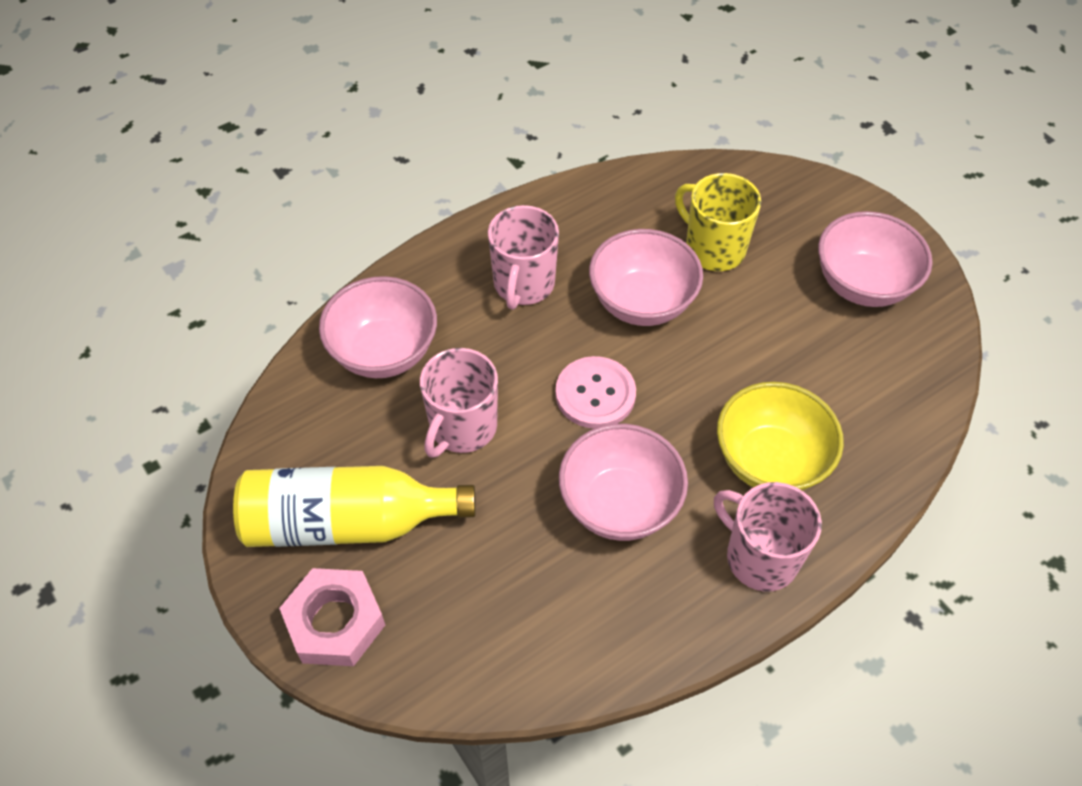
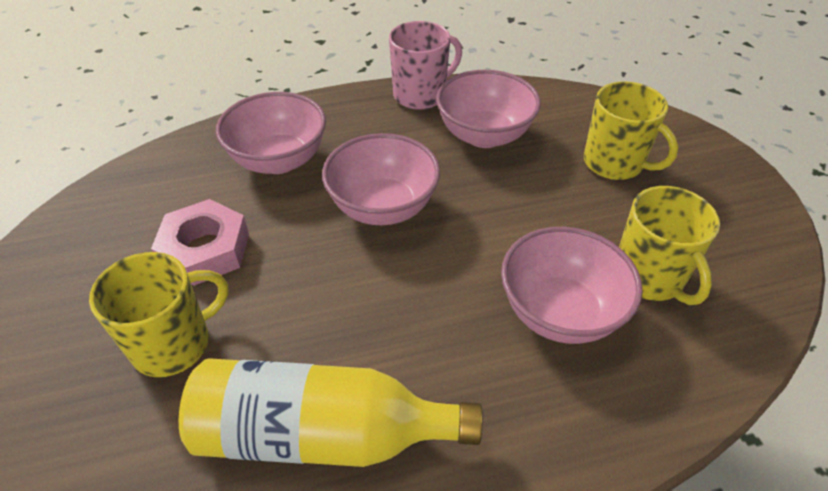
pink button: [555,356,636,429] = 1 -> none = 0
pink mug: [420,348,498,458] [488,205,559,310] [714,482,822,592] = 3 -> [389,21,462,110] = 1
yellow bowl: [717,382,844,491] = 1 -> none = 0
yellow mug: [675,173,761,271] = 1 -> [89,252,229,377] [584,82,678,180] [619,186,720,305] = 3

